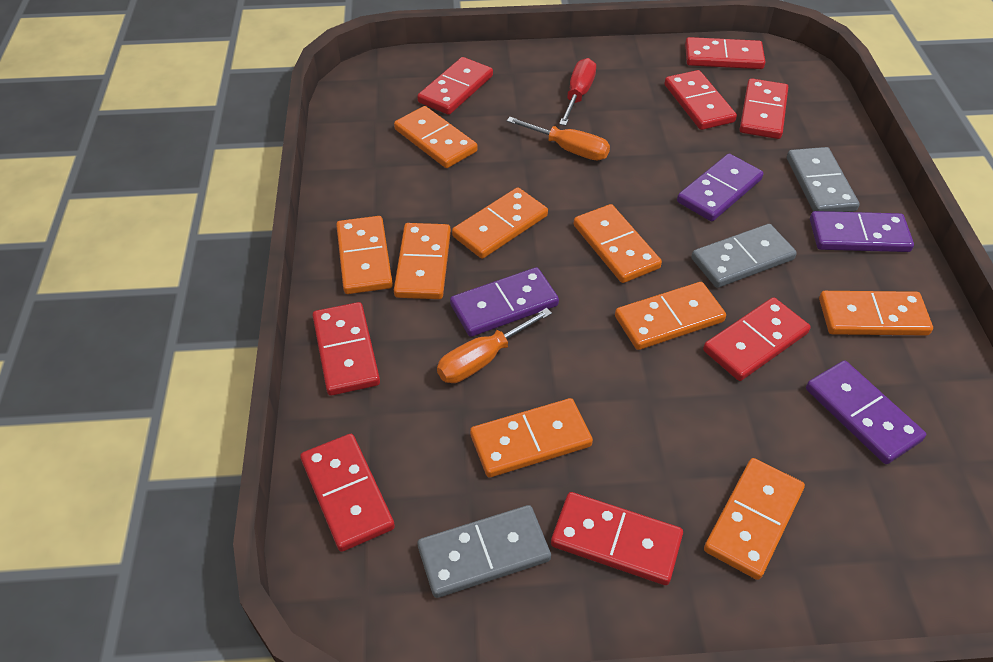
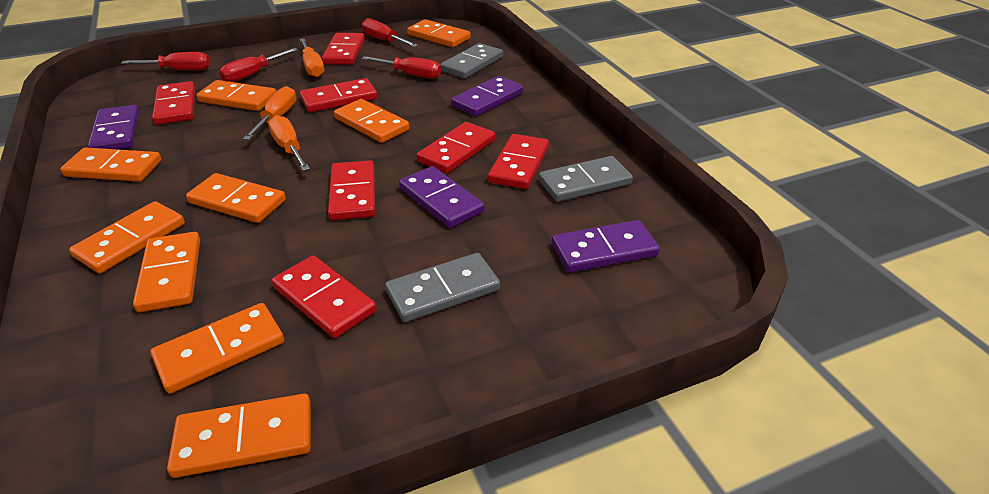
orange screwdriver: [437,308,552,383] [506,117,610,161] = 2 -> [243,86,296,140] [268,115,310,171] [300,38,324,77] = 3
red domino: [300,434,395,552] [312,302,380,396] [417,57,493,115] [551,492,683,585] [664,70,737,130] [685,37,765,69] [703,297,810,381] [740,78,788,139] = 8 -> [152,81,195,125] [272,256,377,338] [300,78,377,112] [322,33,365,65] [328,160,375,220] [417,122,495,173] [488,134,549,189] = 7
red screwdriver: [559,58,596,126] = 1 -> [121,52,211,70] [219,48,298,82] [361,56,442,79] [362,18,419,47] = 4

